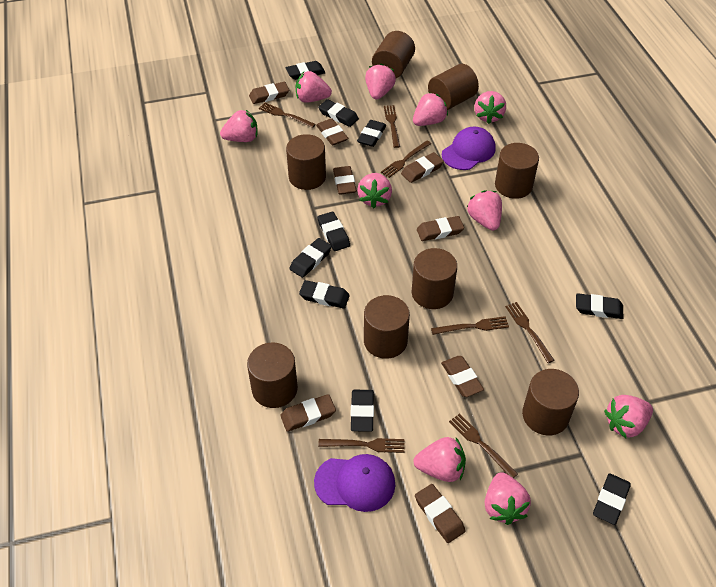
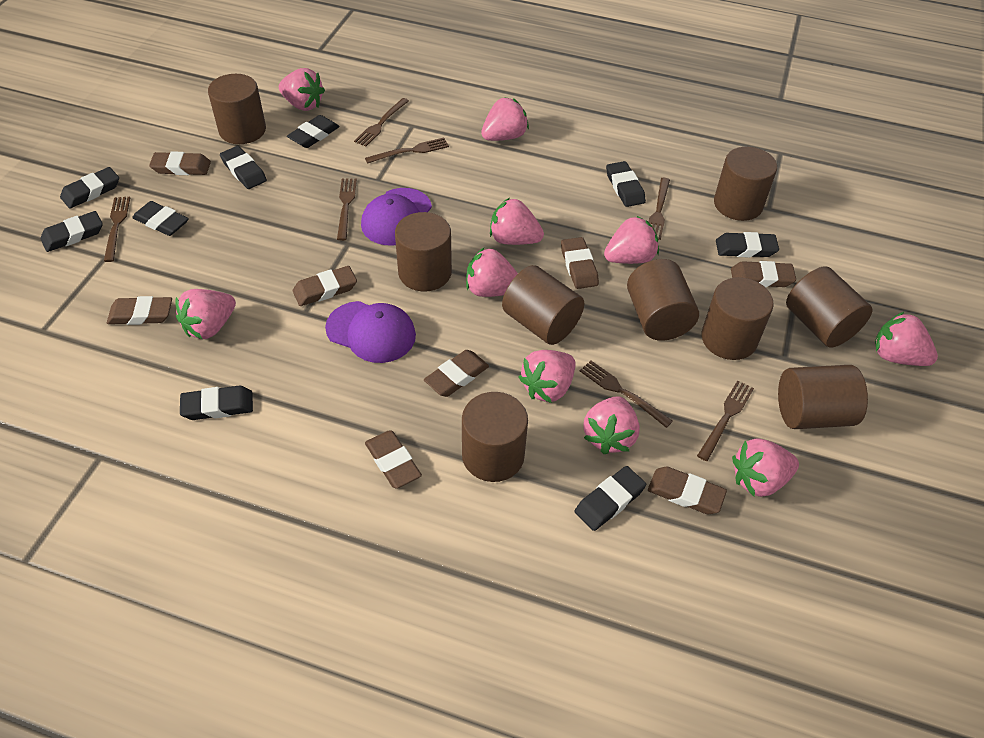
brown cylinder: [247,342,298,408] [286,134,326,190] [364,295,410,359] [372,31,415,78] [412,248,457,309] [428,64,479,110] [495,143,539,199] [522,369,579,436] = 8 -> [208,74,266,144] [395,212,452,291] [462,392,528,482] [502,265,584,345] [627,259,699,341] [701,277,774,360] [714,147,777,221] [778,365,868,429] [786,266,873,348] = 9

